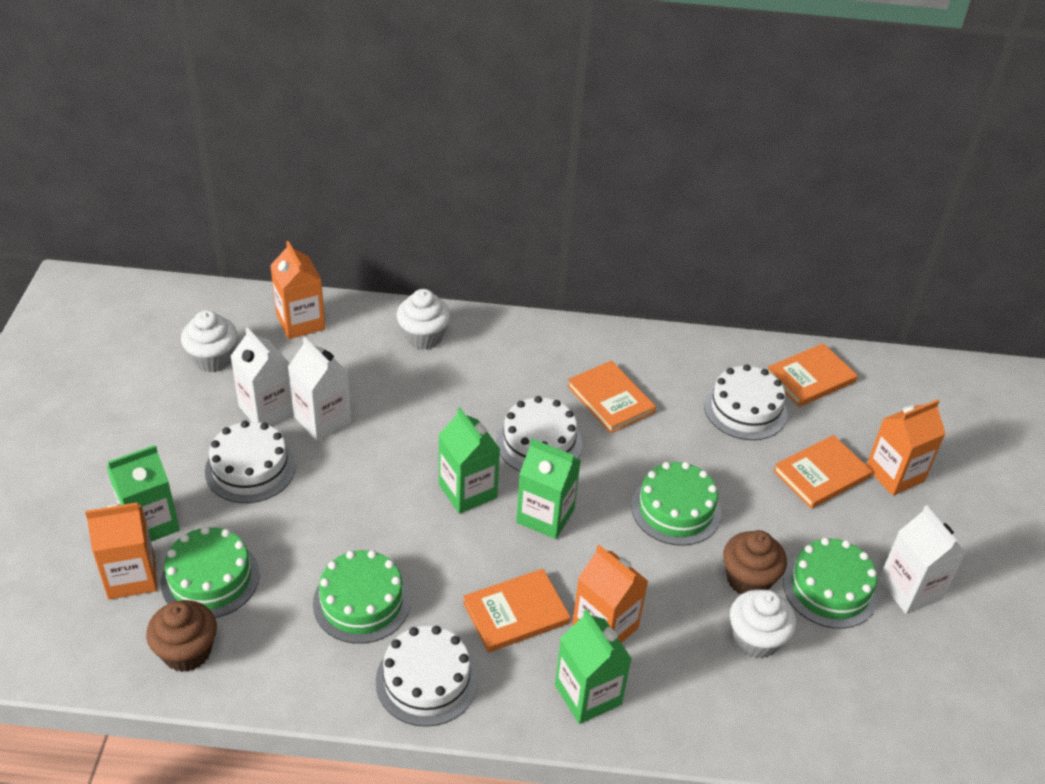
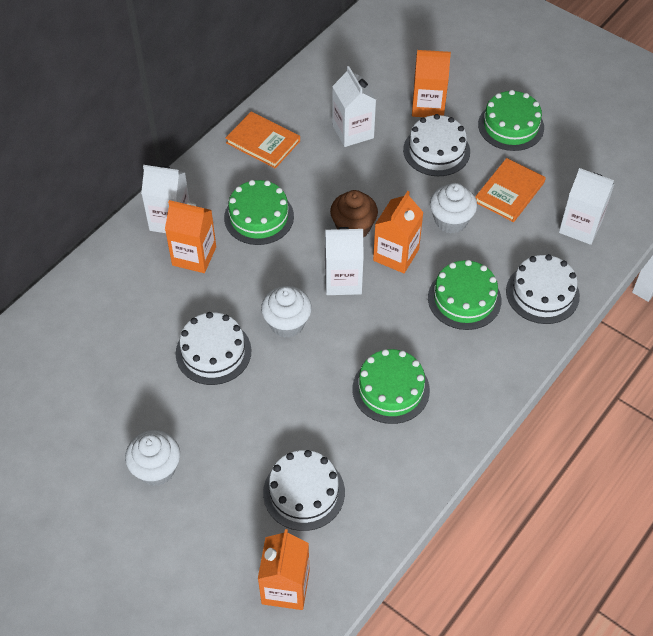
brown cupcake: [146,600,217,672] [723,530,787,594] = 2 -> [330,190,378,237] = 1
green carton: [107,445,180,542] [439,407,500,514] [516,439,581,539] [555,609,632,724] = 4 -> none = 0
orange book: [463,569,570,653] [567,361,656,433] [767,343,858,407] [773,435,872,509] = 4 -> [226,112,300,169] [475,158,546,222] = 2
white carton: [230,327,294,426] [288,337,351,440] [879,505,966,614] = 3 -> [141,165,190,233] [325,227,364,295] [332,66,376,147] [559,168,614,245] = 4

